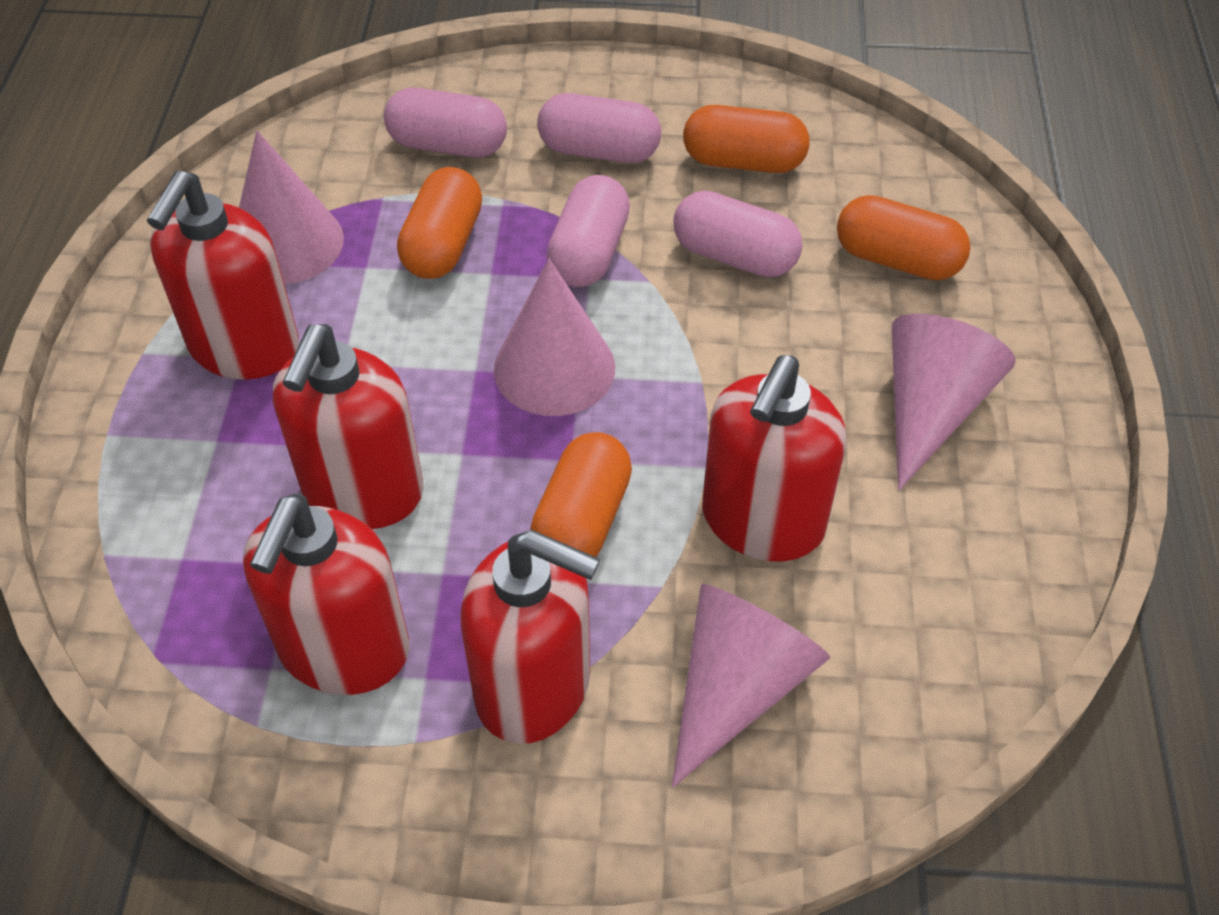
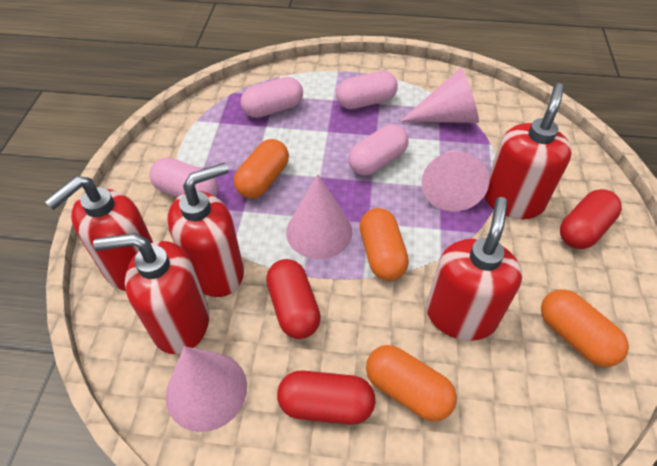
red capsule: none = 0 -> [266,259,321,339] [277,371,375,425] [560,189,622,249] = 3

